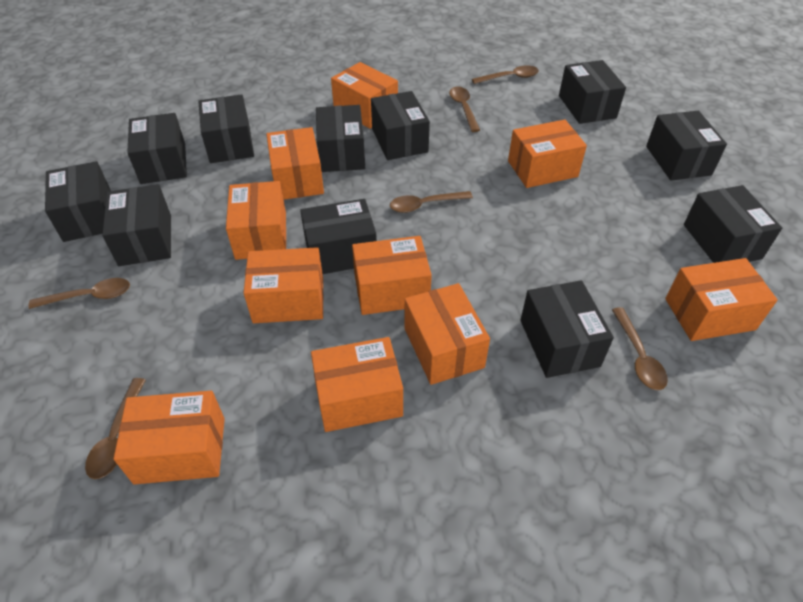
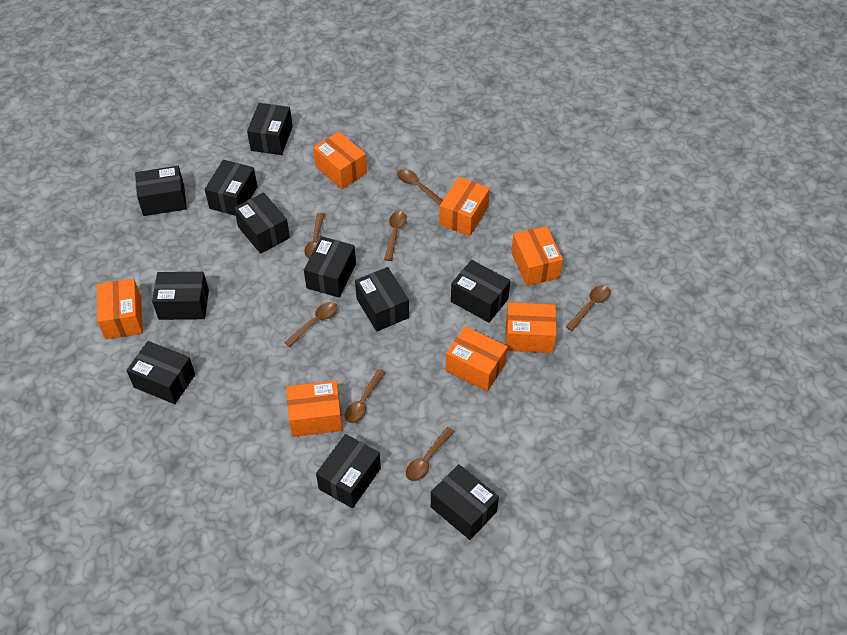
brown spoon: [29,278,130,309] [85,378,146,479] [390,191,473,213] [449,87,480,132] [472,65,539,84] [612,307,668,390] = 6 -> [284,302,338,347] [304,213,325,259] [345,369,386,423] [384,211,407,261] [397,169,443,206] [406,427,455,481] [566,285,610,331] = 7
orange box: [113,391,225,485] [226,181,286,260] [244,247,324,323] [266,127,324,200] [311,337,403,432] [331,62,398,129] [352,236,432,315] [405,283,490,385] [508,120,587,188] [665,258,778,341] = 10 -> [97,279,143,339] [286,381,342,437] [313,131,367,189] [439,177,490,236] [446,326,507,391] [506,302,557,353] [511,226,563,286] = 7

